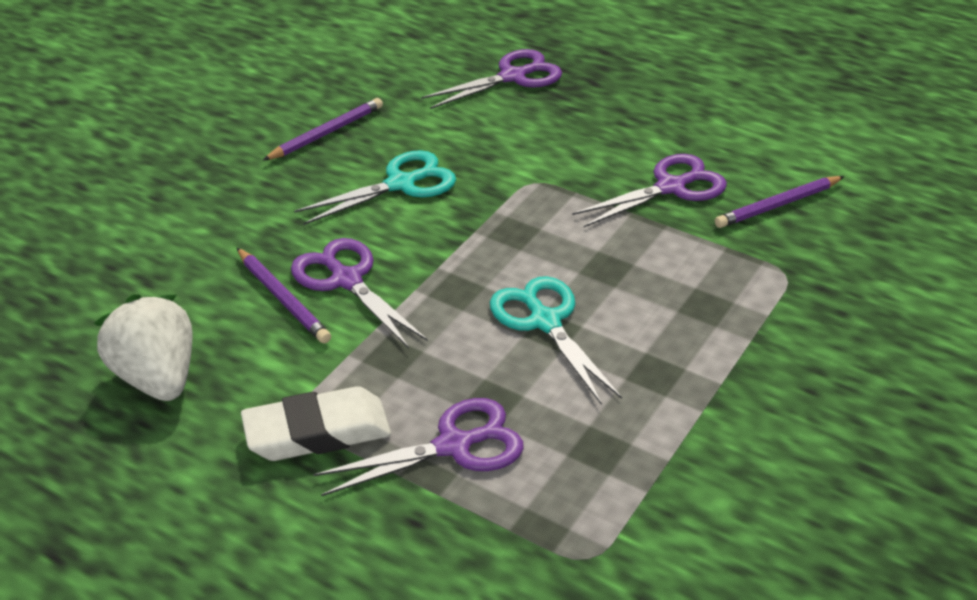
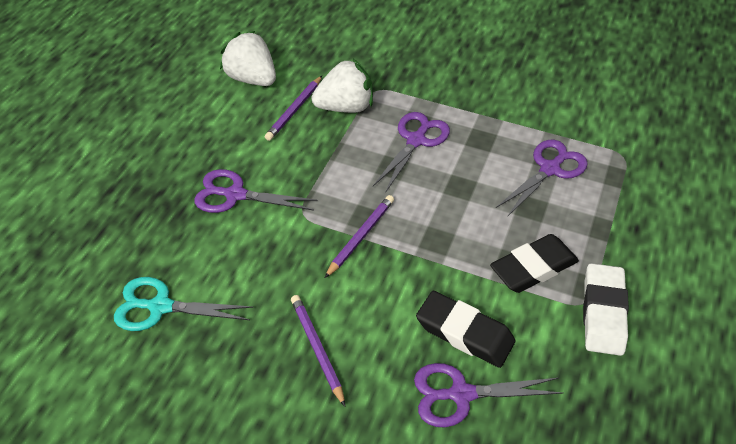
black eraser: none = 0 -> [416,291,516,368] [490,234,579,293] = 2
turquoise scissors: [294,150,456,225] [490,276,622,405] = 2 -> [114,277,254,331] = 1
white strawberry: [94,295,192,401] = 1 -> [220,31,276,86] [311,59,373,113] = 2

